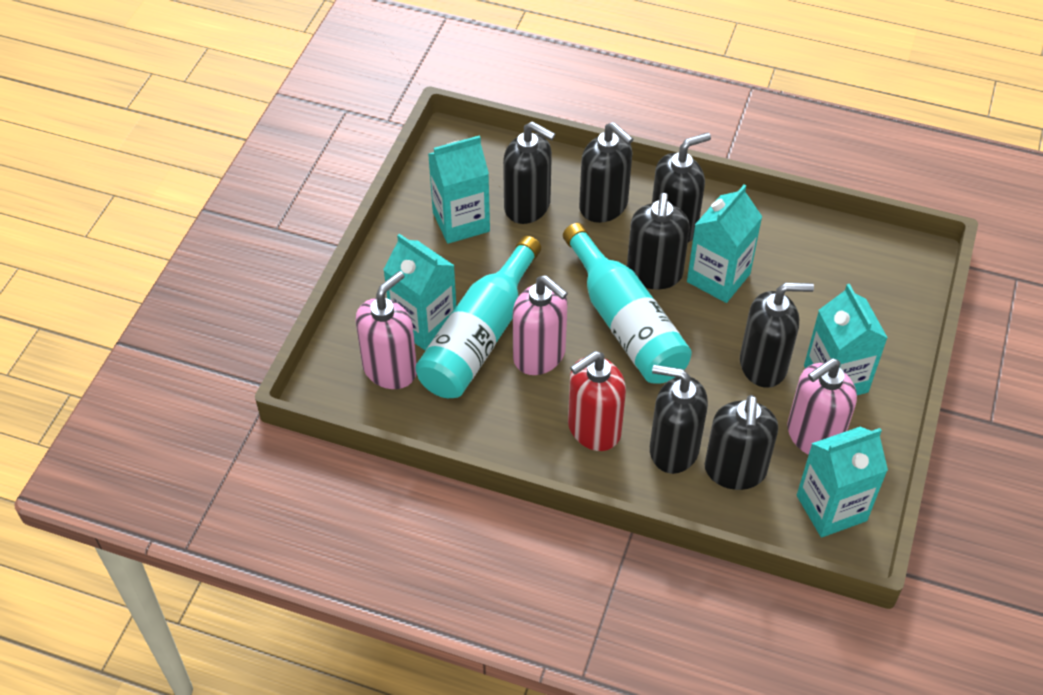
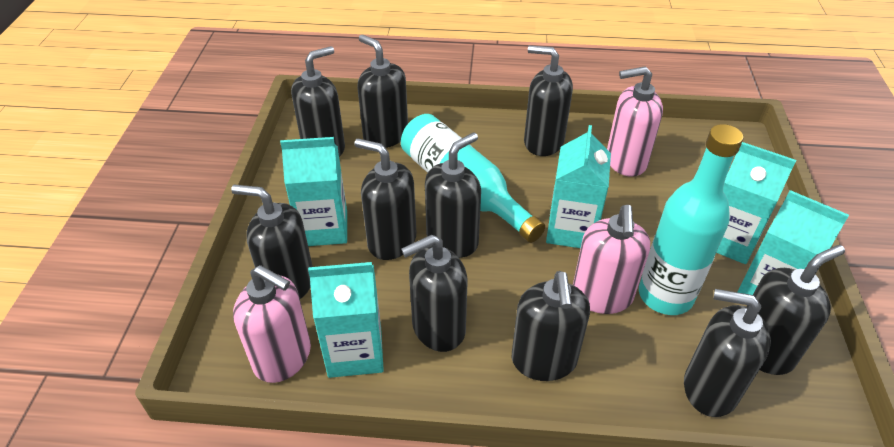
black soap dispenser: [503,121,555,224] [579,122,633,223] [627,193,690,289] [650,365,708,474] [652,133,711,242] [705,395,778,490] [740,283,814,388] = 7 -> [231,185,313,299] [291,46,345,157] [354,138,416,260] [357,35,408,148] [401,235,468,352] [425,132,481,258] [512,271,590,381] [524,45,573,156] [684,289,771,417] [747,245,845,375] = 10
red soap dispenser: [568,351,626,451] = 1 -> none = 0

